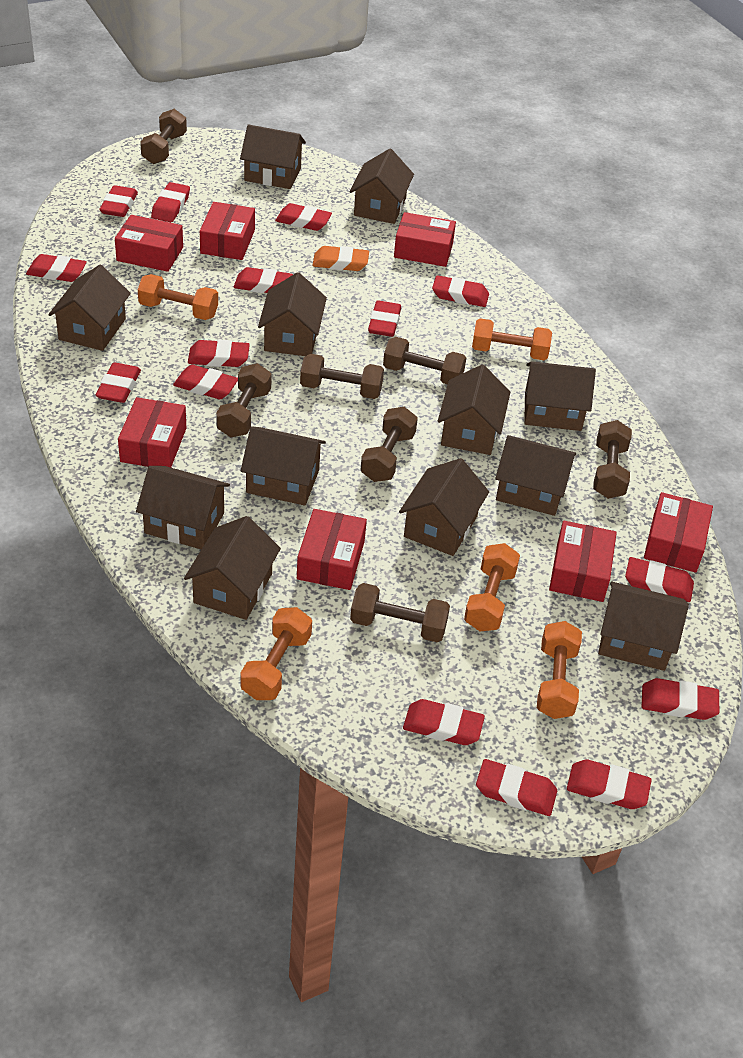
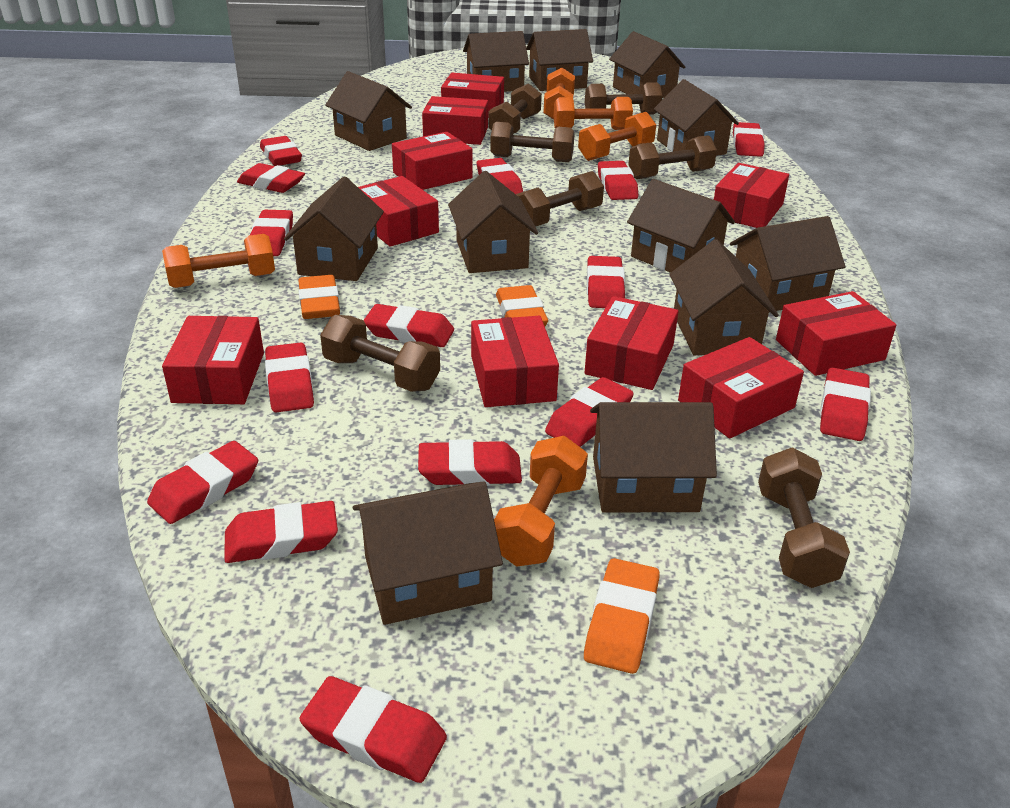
orange eraser: [312,246,369,271] = 1 -> [298,275,340,319] [496,285,548,326] [584,558,660,674] = 3
red box: [115,215,183,272] [118,397,186,467] [200,202,255,260] [297,509,367,590] [394,212,456,267] [549,521,617,602] [644,492,713,573] = 7 -> [162,316,264,404] [358,176,439,247] [392,132,472,190] [422,96,488,145] [441,73,504,118] [471,316,559,407] [584,296,679,390] [678,337,804,439] [714,163,789,228] [776,291,896,376] = 10

